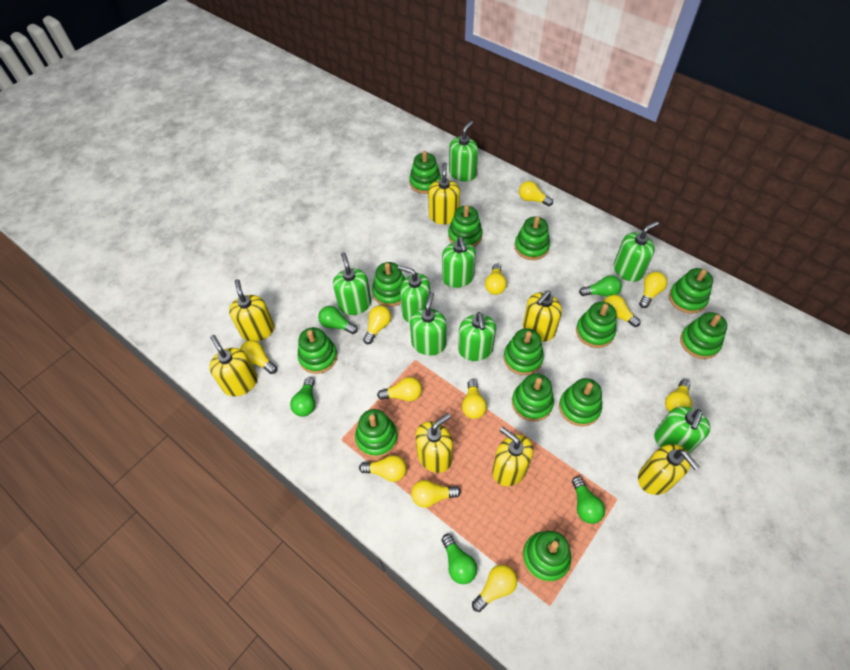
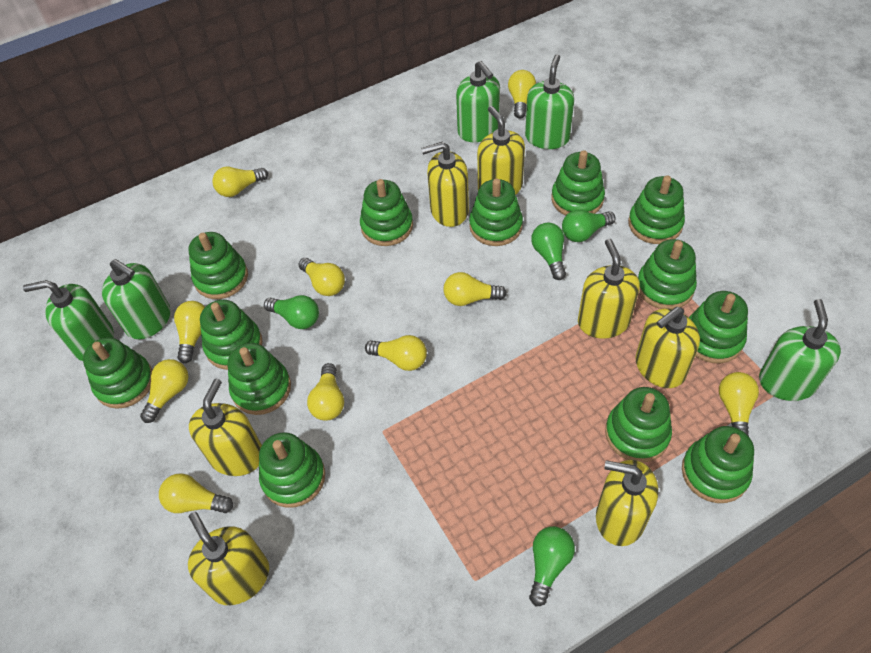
green light bulb: [290,377,315,417] [318,306,358,334] [442,534,477,584] [572,476,605,524] [579,275,622,297] = 5 -> [264,295,319,329] [529,526,575,606] [531,222,566,280] [562,210,616,242] = 4
green soap dispenser: [333,252,371,315] [398,265,431,323] [410,292,447,355] [442,237,476,288] [449,121,478,182] [458,312,496,361] [614,221,659,282] [654,407,710,454] = 8 -> [23,280,114,361] [102,259,170,339] [456,61,500,142] [525,54,574,149] [759,299,841,401] = 5
yellow light bulb: [240,340,277,374] [359,455,407,482] [363,305,391,344] [377,377,422,401] [411,480,461,508] [462,379,487,419] [472,565,517,612] [485,264,507,295] [519,181,553,206] [603,295,641,327] [639,272,667,308] [665,379,692,412] = 12 -> [140,359,188,423] [159,473,233,513] [174,301,205,363] [212,167,268,197] [298,258,345,296] [307,363,344,421] [365,335,427,371] [443,272,507,306] [508,70,536,119] [719,372,759,436] = 10

